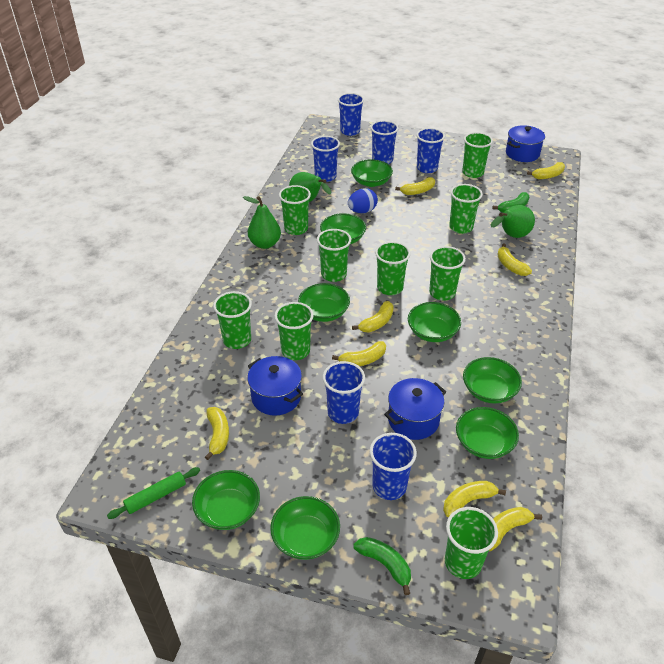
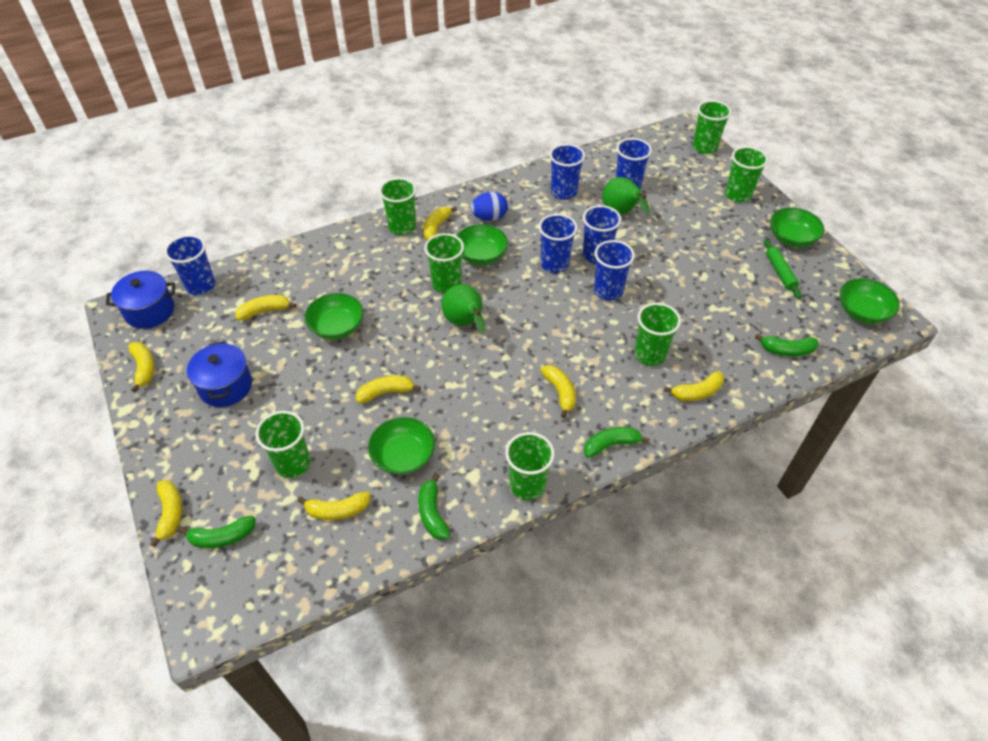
blue pot: [247,356,303,416] [384,378,446,440] [506,125,545,162] = 3 -> [106,271,175,329] [187,341,252,407] = 2
green banana: [354,537,411,595] [492,192,530,213] = 2 -> [179,516,256,548] [418,474,450,540] [584,427,650,458] [755,334,819,356] = 4
green bowl: [192,470,260,530] [270,496,340,560] [298,283,350,322] [320,213,366,244] [351,159,393,187] [408,302,461,342] [456,407,519,459] [463,357,522,403] = 8 -> [305,293,364,339] [368,417,435,475] [456,224,508,265] [770,207,824,247] [840,278,900,324] = 5
green cup: [213,291,252,349] [274,302,314,360] [279,185,311,235] [317,229,351,282] [375,241,411,295] [429,246,466,300] [445,507,498,579] [449,184,483,234] [462,132,493,178] = 9 -> [256,411,311,478] [379,178,416,235] [424,233,464,293] [505,432,555,500] [635,303,681,366] [693,100,731,154] [725,146,768,202] = 7
green pear: [243,196,281,249] [289,172,332,202] [491,205,535,238] = 3 -> [442,284,485,333] [602,177,650,214] = 2

